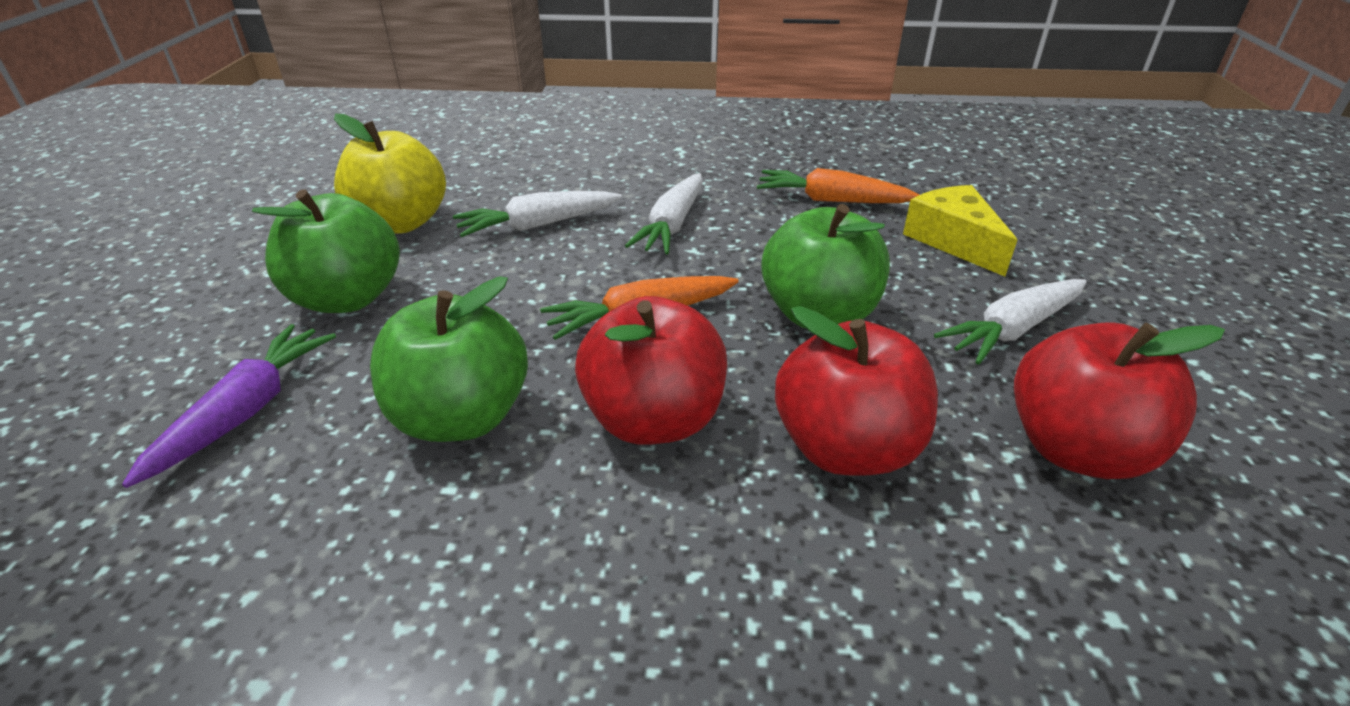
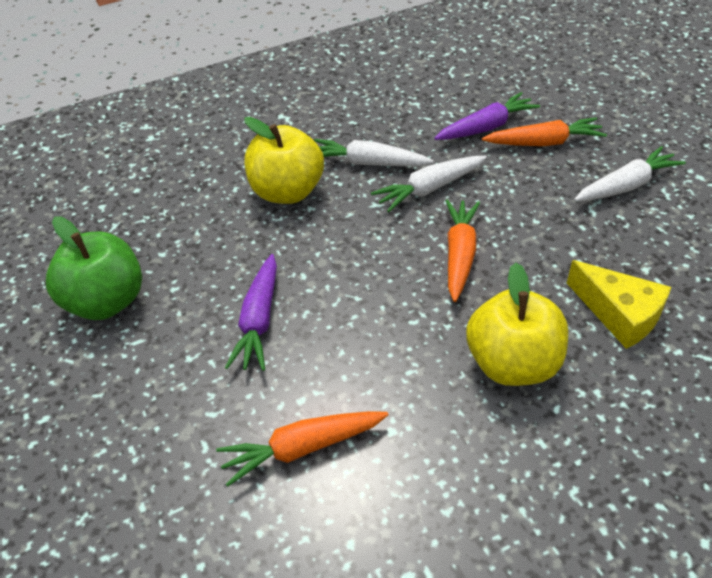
green apple: [252,189,400,313] [370,276,528,442] [761,204,890,328] = 3 -> [46,216,142,320] = 1
orange carrot: [540,276,739,340] [757,168,920,203] = 2 -> [216,411,388,487] [446,199,480,302] [482,117,607,146] = 3
purple carrot: [122,324,336,488] = 1 -> [225,254,277,371] [434,92,540,140] = 2
red apple: [575,296,727,445] [775,306,938,475] [1014,322,1225,479] = 3 -> none = 0
yellow apple: [334,114,446,234] = 1 -> [244,117,324,204] [466,263,568,386] = 2

